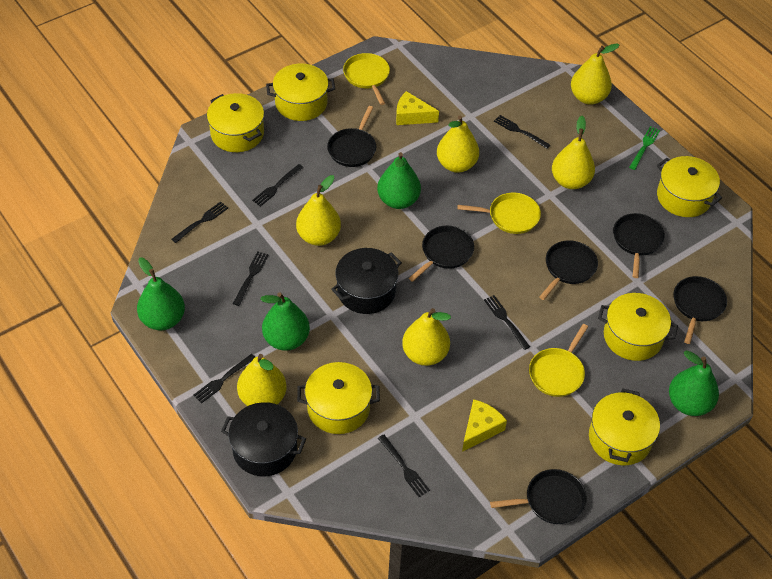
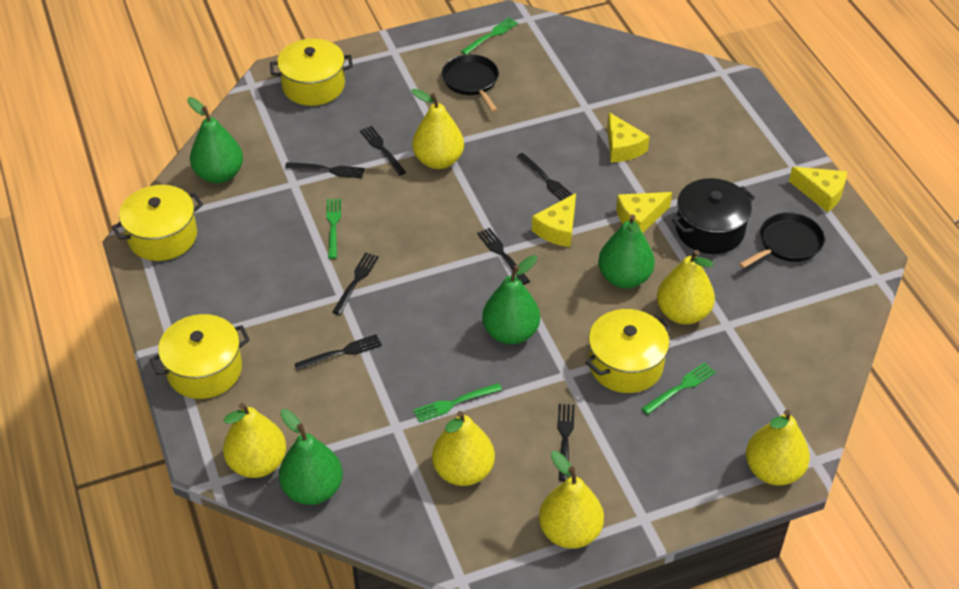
black pan: [327,106,376,167] [409,226,474,282] [490,469,587,524] [539,240,598,300] [613,213,665,278] [674,276,727,344] = 6 -> [442,54,499,112] [739,212,824,269] = 2
black pot: [221,402,306,476] [331,248,402,314] = 2 -> [672,178,755,254] = 1
green fork: [629,126,660,170] = 1 -> [326,199,341,259] [413,383,502,423] [461,18,518,55] [641,362,715,415] = 4
yellow cheese: [396,91,439,125] [462,399,507,452] = 2 -> [532,193,576,247] [607,112,650,162] [616,192,672,233] [789,167,847,212] = 4
yellow pan: [343,53,390,105] [457,193,541,234] [529,324,588,397] = 3 -> none = 0
yellow pot: [207,93,264,152] [266,64,335,121] [297,362,380,434] [589,389,660,465] [598,293,678,361] [657,156,722,217] = 6 -> [112,185,203,261] [149,314,250,399] [270,39,353,106] [585,309,671,393] = 4

